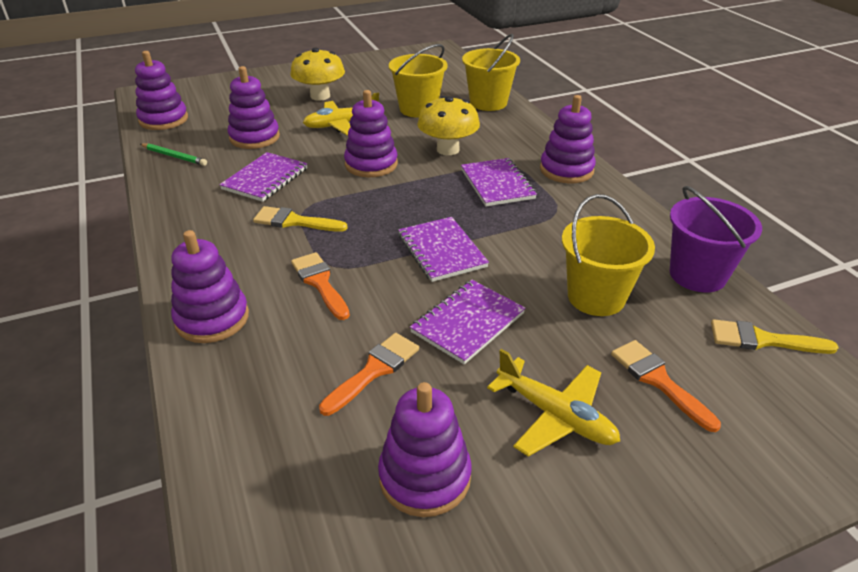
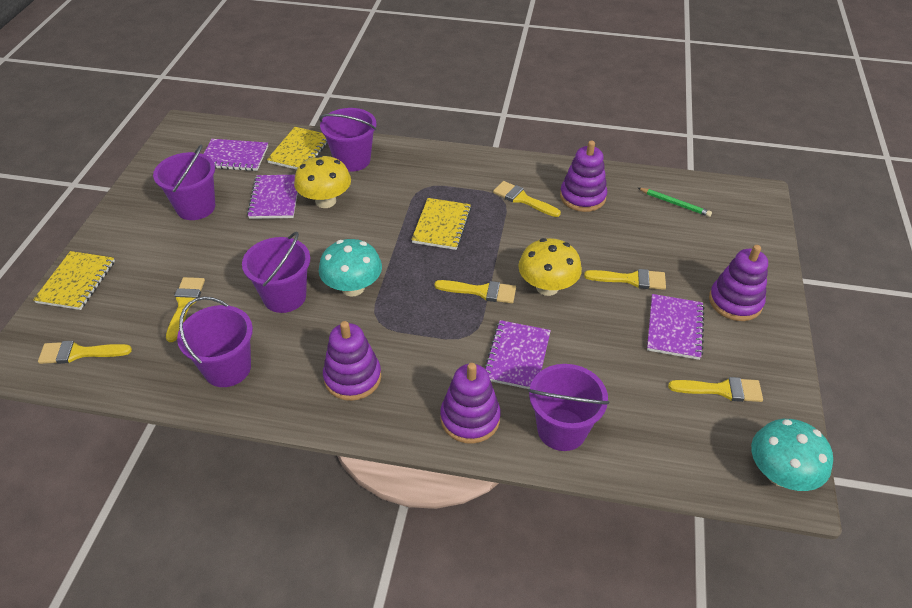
orange brush: [291,252,350,320] [319,333,419,416] [611,340,721,432] = 3 -> none = 0
purple bucket: [670,186,762,293] = 1 -> [153,144,215,220] [177,296,253,387] [242,232,310,313] [319,108,376,172] [528,364,609,451] = 5
purple stacking toy: [135,51,188,130] [171,230,249,343] [228,66,280,149] [344,90,398,177] [378,382,472,517] [540,95,596,183] = 6 -> [323,321,381,401] [440,363,501,444] [560,141,607,212] [709,245,768,321] = 4
turquoise mushroom: none = 0 -> [319,239,382,297] [751,419,833,491] = 2
yellow brush: [253,206,348,232] [711,319,839,354] = 2 -> [38,341,132,364] [166,277,205,342] [434,280,516,303] [493,181,561,217] [584,269,666,290] [668,377,763,402] = 6
yellow bucket: [389,44,448,118] [462,34,520,111] [562,194,655,316] = 3 -> none = 0
yellow notebook: none = 0 -> [33,251,115,310] [267,127,328,170] [411,198,472,250] = 3
yellow plane: [303,92,379,135] [487,349,620,457] = 2 -> none = 0

